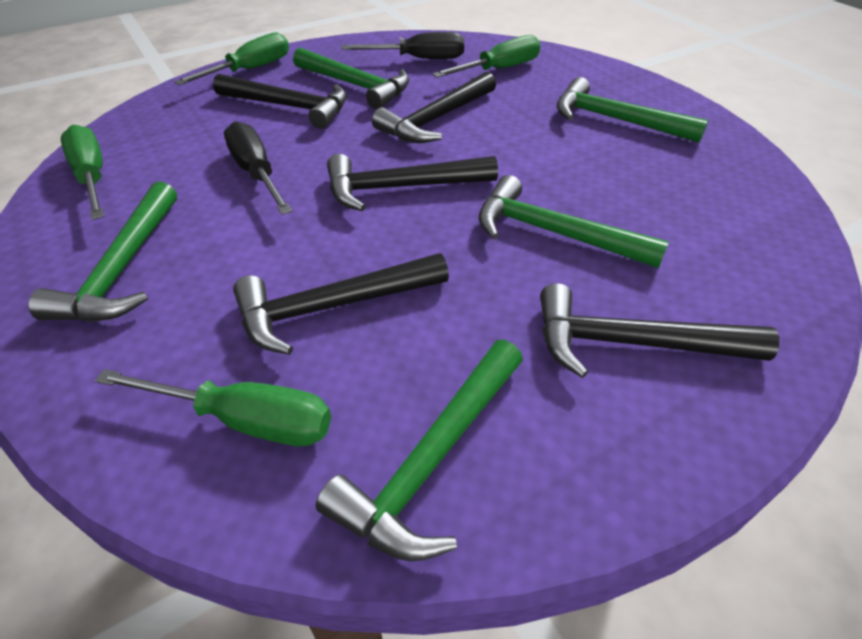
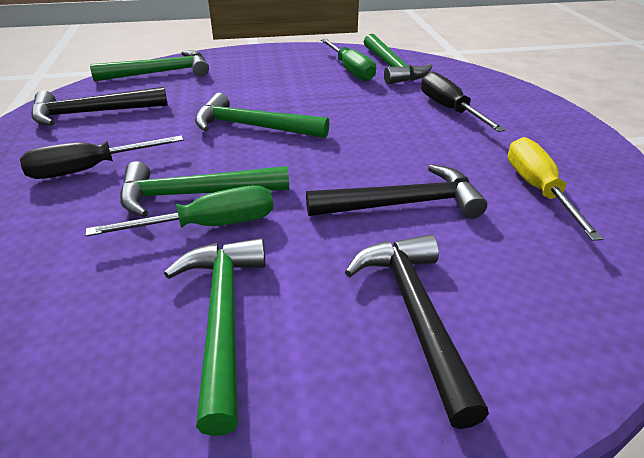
black hammer: [213,74,347,129] [233,253,449,355] [327,154,498,211] [372,71,496,143] [540,283,779,378] = 5 -> [31,87,168,126] [306,164,487,218] [345,234,489,429] = 3
green screwdriver: [61,125,104,220] [95,369,331,446] [174,32,289,85] [432,35,541,78] = 4 -> [86,185,273,237] [321,39,376,81] = 2
yellow screwdriver: none = 0 -> [508,137,604,241] = 1

